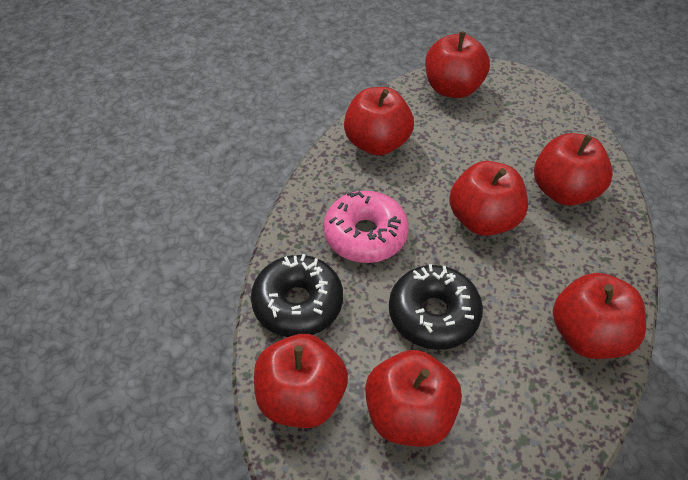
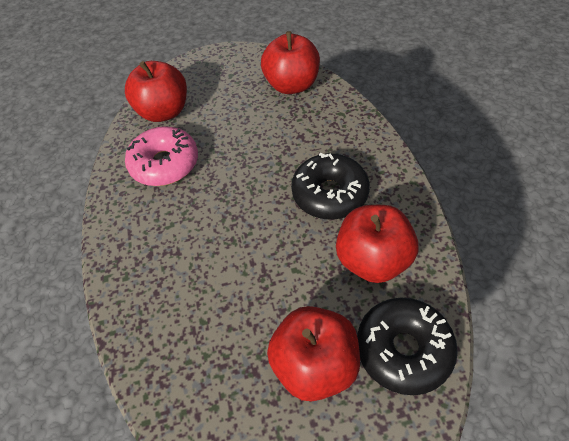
red apple: [254,334,348,428] [344,87,414,156] [365,350,462,447] [425,31,490,98] [449,161,528,236] [534,133,613,206] [553,273,646,359] = 7 -> [125,61,187,122] [261,31,320,94] [267,306,360,401] [336,205,419,283] = 4

